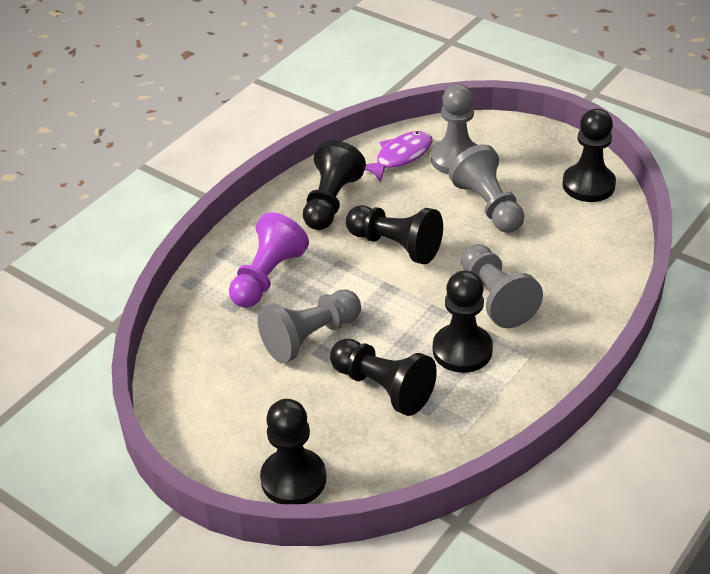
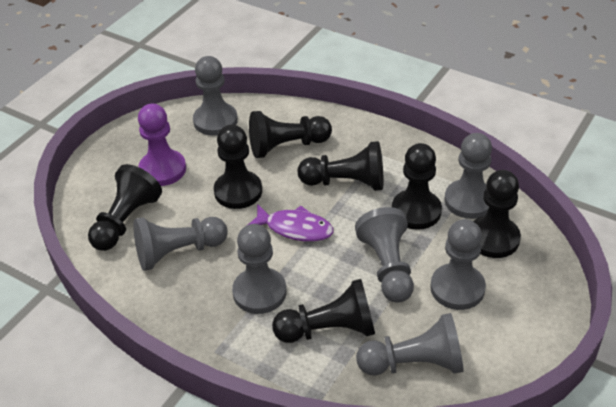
black pawn: [260,399,326,504] [303,140,366,230] [330,339,437,416] [346,205,443,264] [433,271,493,373] [562,109,616,202] = 6 -> [88,164,162,251] [214,125,262,209] [249,111,332,158] [272,279,375,343] [298,141,384,191] [392,143,442,230] [473,170,521,258] = 7
grey pawn: [258,290,361,363] [431,84,477,175] [448,144,524,233] [461,244,543,328] = 4 -> [133,217,228,271] [193,56,238,136] [232,224,286,314] [355,207,414,302] [356,313,464,376] [430,219,486,310] [445,133,492,219] = 7

